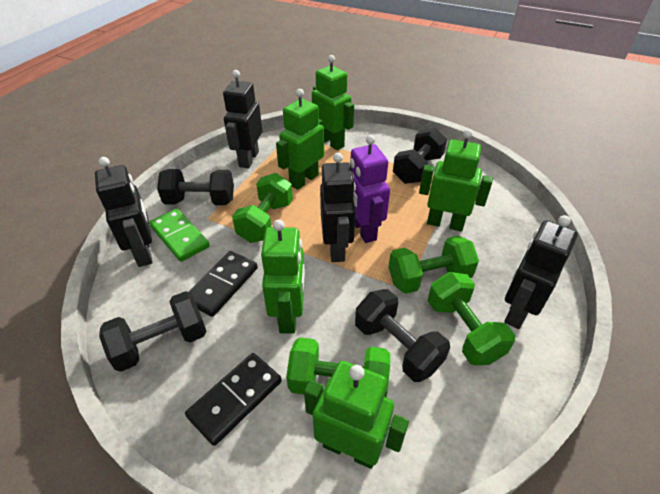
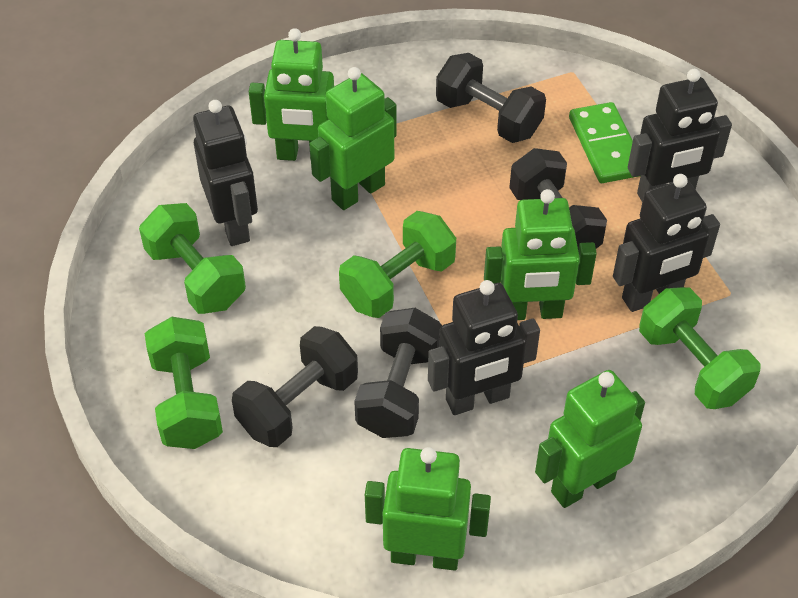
black domino: [185,353,282,446] [189,251,258,317] = 2 -> none = 0
purple robot: [350,135,390,243] = 1 -> none = 0

